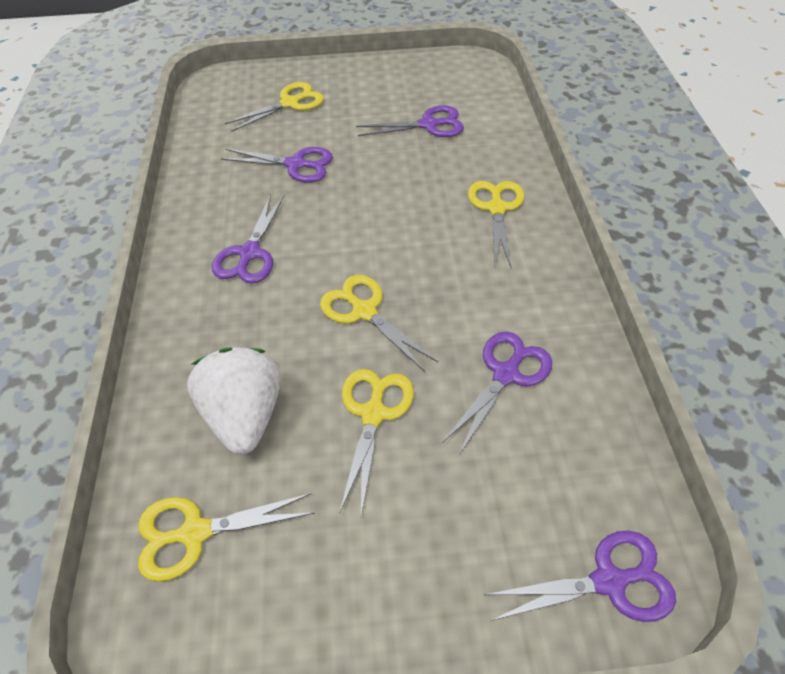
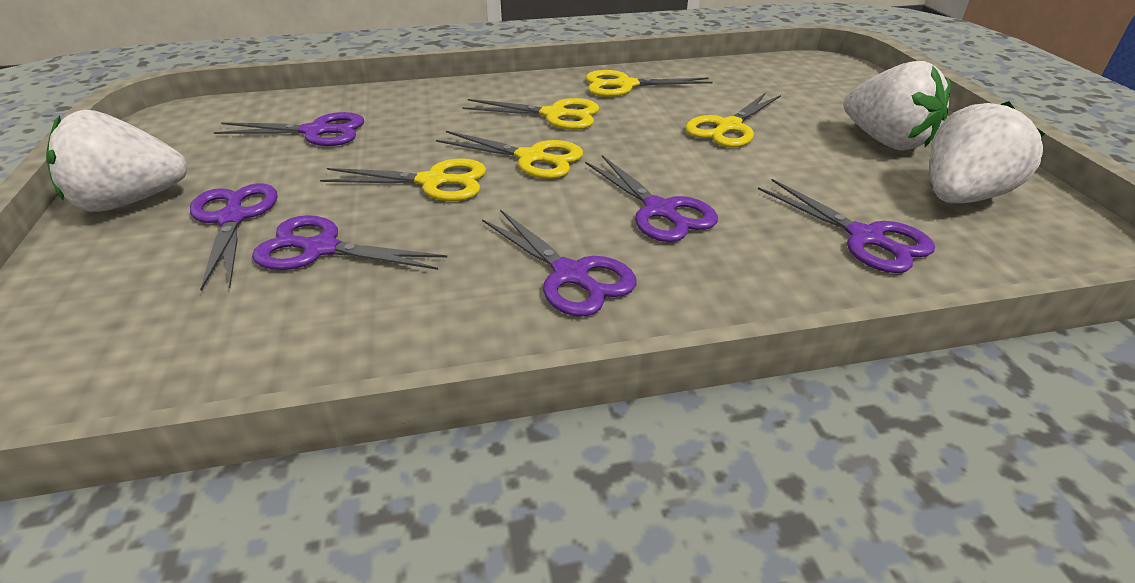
purple scissors: [212,194,285,284] [221,147,333,183] [356,105,464,137] [442,331,552,455] [484,531,676,622] = 5 -> [190,183,277,291] [214,112,364,146] [252,215,447,270] [482,209,637,317] [585,155,718,242] [758,179,935,273] = 6
white strawberry: [187,347,281,454] = 1 -> [46,110,188,212] [844,61,951,151] [930,101,1045,203] = 3

